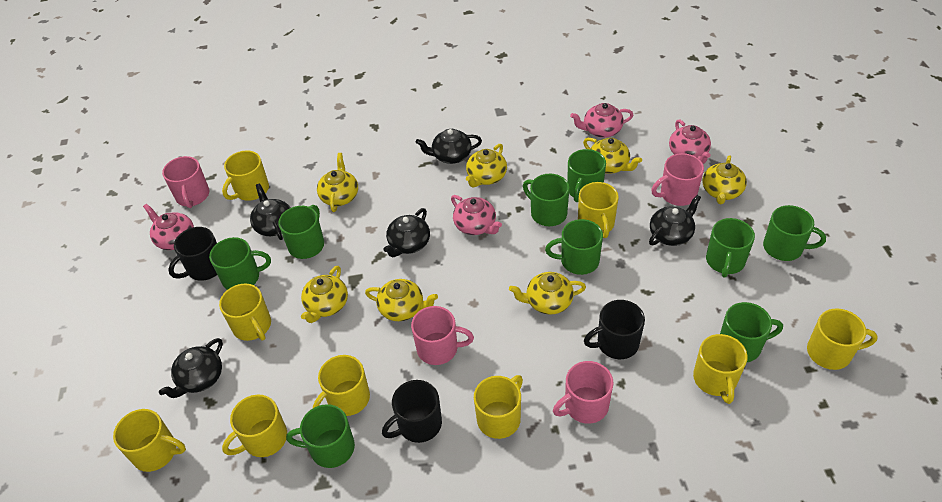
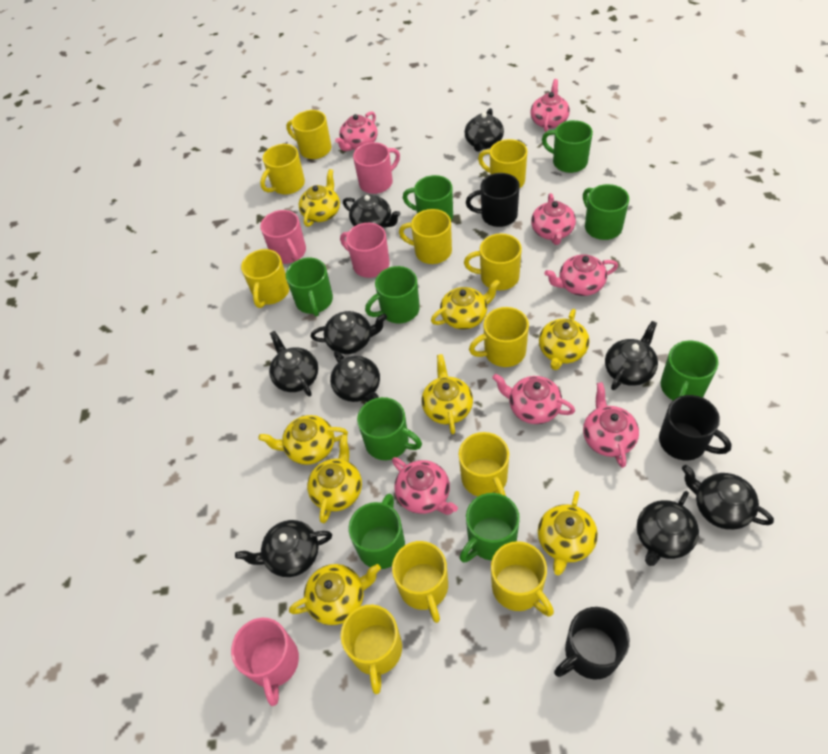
black teapot: [159,338,223,398] [250,183,291,240] [384,208,430,257] [416,129,482,164] [649,195,701,246] = 5 -> [235,520,332,577] [269,331,318,396] [311,311,387,354] [330,351,380,402] [343,194,401,228] [464,108,504,152] [605,321,658,390] [637,491,699,566] [682,465,774,530] = 9
pink teapot: [143,204,194,250] [451,195,502,235] [570,103,633,138] [669,119,711,164] = 4 -> [335,111,378,151] [392,457,458,515] [492,374,575,424] [530,79,570,132] [531,193,576,245] [544,254,618,296] [583,382,639,468] = 7
yellow mug: [113,409,186,472] [219,284,271,341] [222,151,269,201] [222,394,287,457] [313,355,370,416] [474,375,523,439] [578,182,619,238] [693,334,748,404] [807,308,878,370] = 9 -> [241,249,289,308] [260,144,305,195] [286,110,331,159] [340,605,402,694] [392,541,448,623] [399,209,452,264] [458,432,509,496] [464,234,522,290] [469,307,529,367] [478,139,527,189] [491,541,554,616] = 11
yellow teapot: [301,266,348,323] [317,153,358,212] [365,279,438,321] [466,144,507,187] [509,272,586,315] [583,138,642,174] [702,155,747,204] = 7 -> [258,415,348,465] [289,564,381,625] [299,169,340,227] [307,435,362,523] [422,354,473,434] [431,279,500,329] [538,491,598,575] [539,309,589,370] = 8

